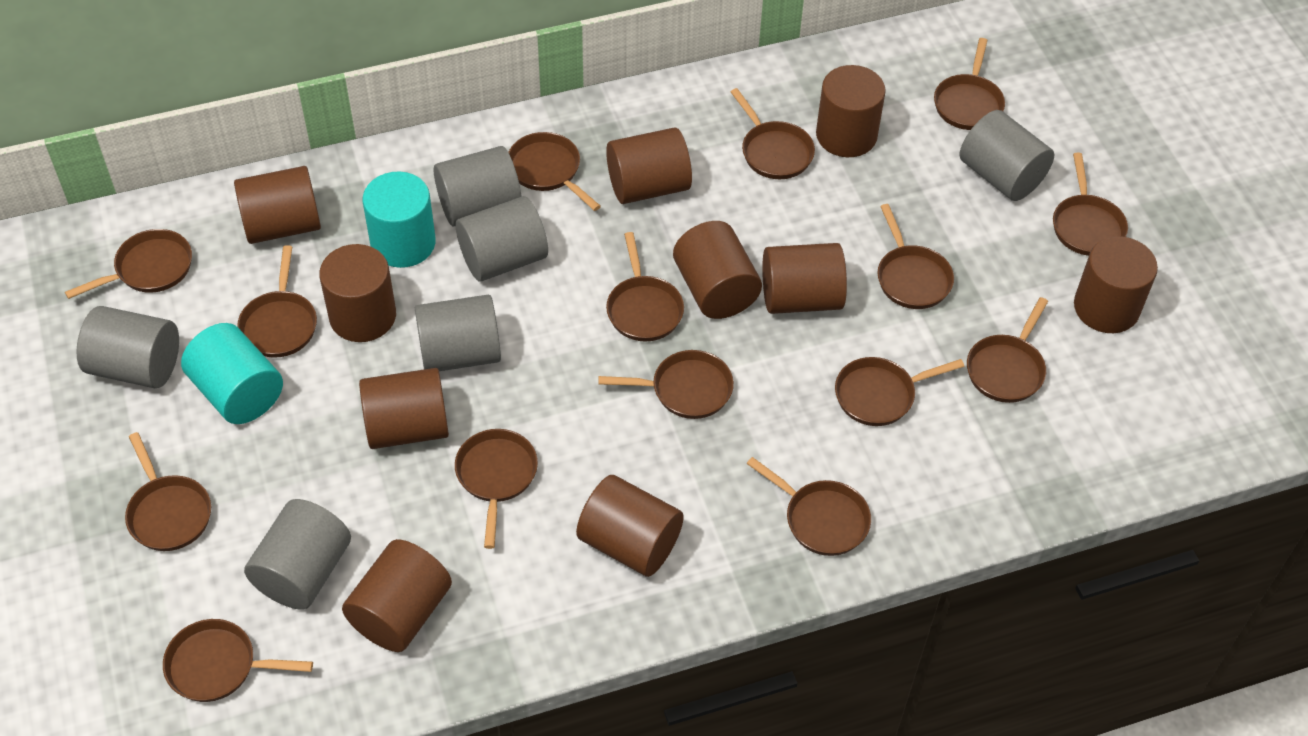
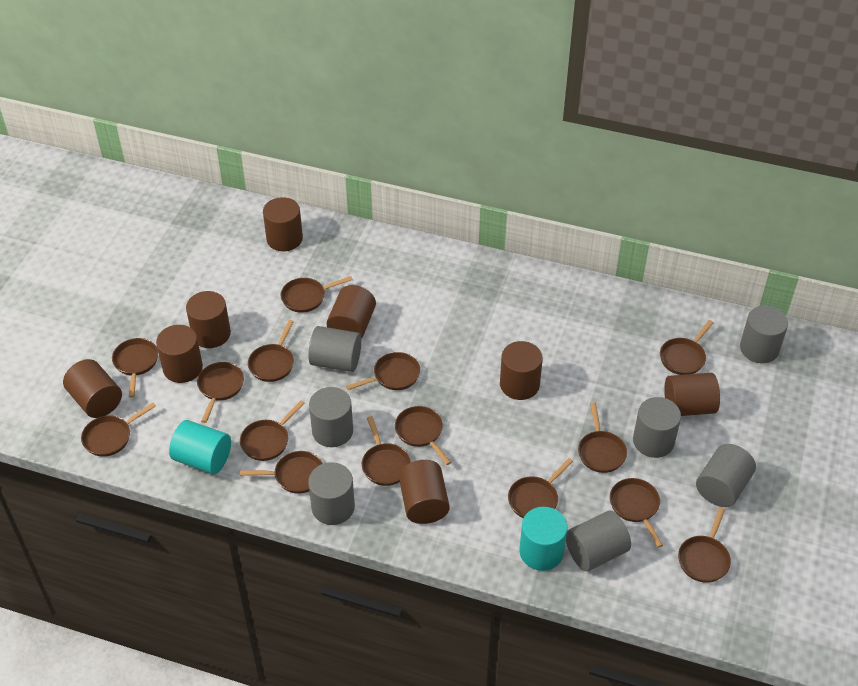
brown cylinder: [234,166,321,244] [319,244,396,342] [342,539,452,652] [359,368,449,449] [576,475,684,577] [606,127,692,204] [673,221,762,319] [762,243,847,314] [816,65,886,157] [1074,236,1158,333] = 10 -> [63,359,122,418] [156,325,203,383] [186,291,231,348] [263,197,303,251] [327,285,376,339] [399,460,450,524] [500,341,543,400] [664,373,720,416] = 8
grey cylinder: [76,306,179,388] [244,499,351,609] [415,295,501,371] [434,146,521,226] [456,196,548,282] [960,110,1054,201] = 6 -> [308,326,361,372] [308,462,355,525] [309,387,353,447] [566,511,631,571] [633,397,681,458] [696,444,756,507] [740,306,788,363] = 7

